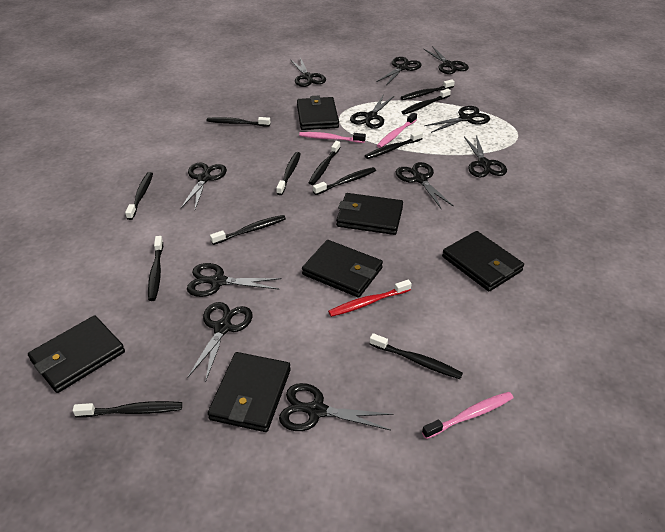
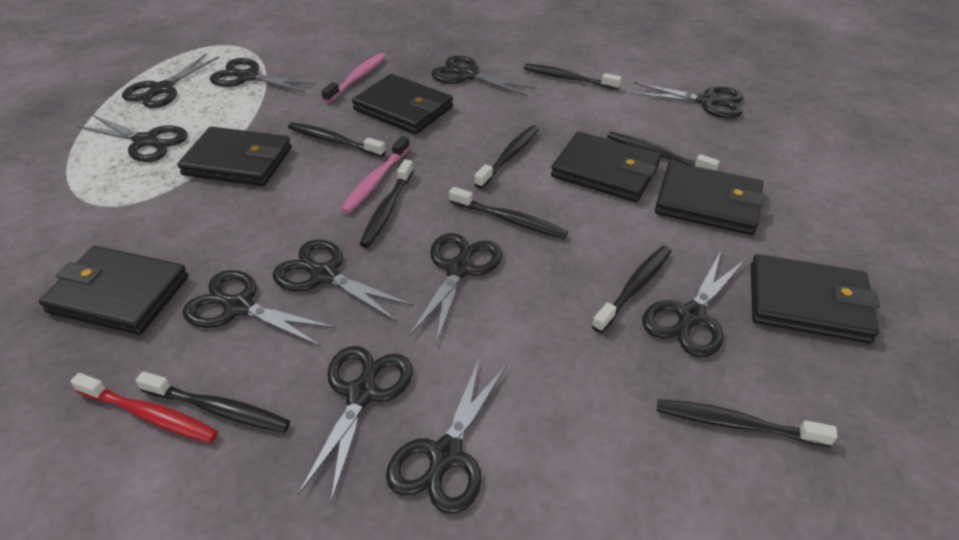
black toothbrush: [73,401,182,418] [125,172,153,220] [148,236,163,301] [206,117,271,127] [210,215,286,245] [276,152,301,195] [309,141,341,185] [313,167,376,195] [365,131,423,159] [370,333,463,379] [401,79,455,100] [402,88,451,115] = 12 -> [136,371,290,433] [288,122,386,157] [359,159,414,248] [449,187,568,239] [474,125,539,189] [524,63,622,90] [592,246,672,333] [607,132,720,171] [657,399,837,447] = 9
pink toothbrush: [299,132,366,143] [377,113,417,148] [422,392,513,439] = 3 -> [321,53,386,103] [340,136,410,214] = 2

